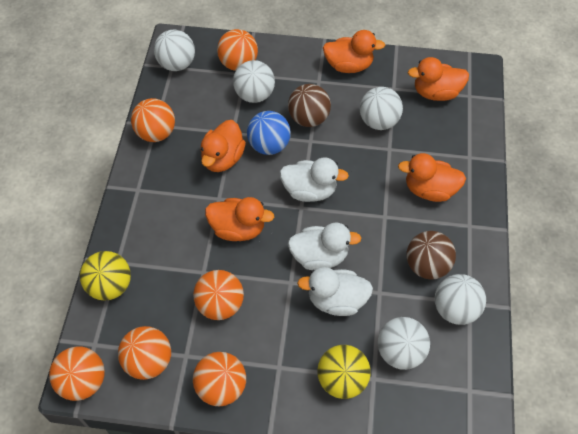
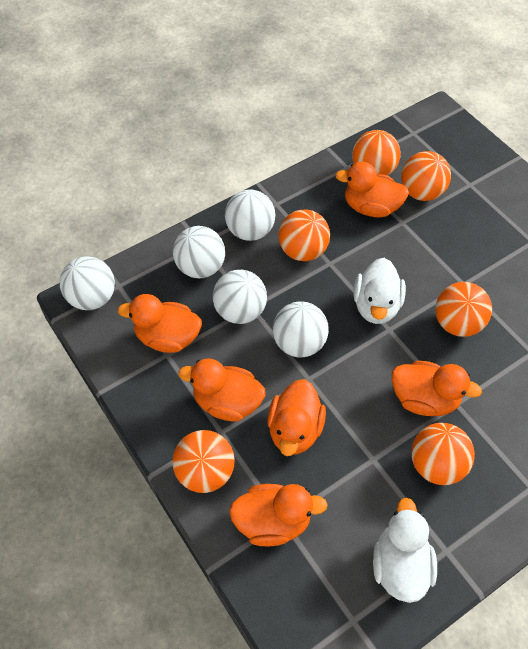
blue ball: [247,111,291,155] = 1 -> none = 0
brown ball: [288,84,331,127] [406,231,456,279] = 2 -> none = 0
orange duck: [200,120,246,172] [205,197,274,241] [323,30,385,73] [398,153,466,202] [408,57,469,101] = 5 -> [118,294,202,353] [178,359,266,421] [229,484,328,546] [267,379,326,456] [335,162,409,217] [392,361,482,416] = 6
white duck: [280,158,349,202] [288,222,361,270] [297,267,373,316] = 3 -> [354,258,406,324] [373,498,437,603] = 2
yellow ball: [80,251,131,301] [317,345,371,399] = 2 -> none = 0

